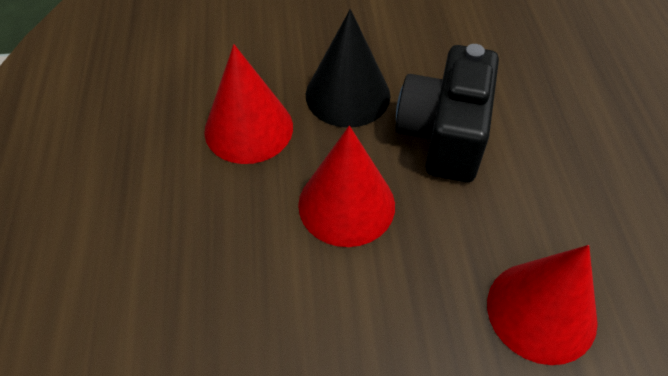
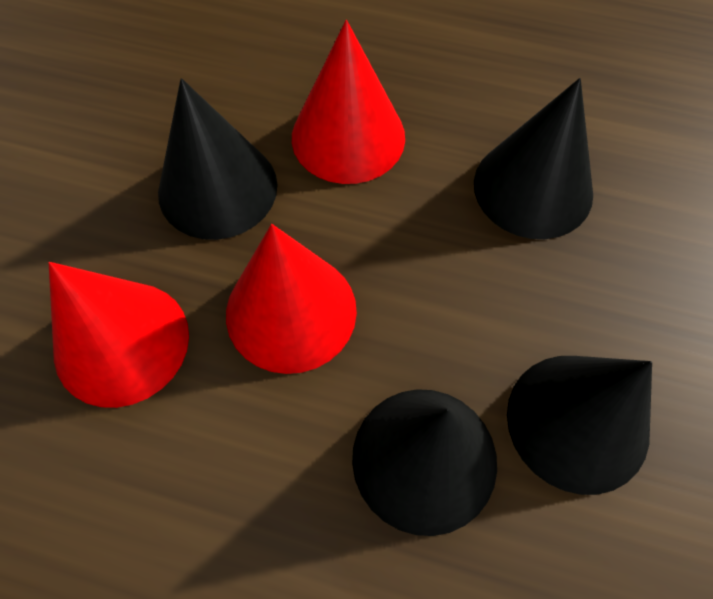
black camera: [395,44,499,182] = 1 -> none = 0
black cone: [306,9,390,128] = 1 -> [158,78,277,240] [352,389,497,536] [474,78,593,239] [507,356,652,495] = 4

